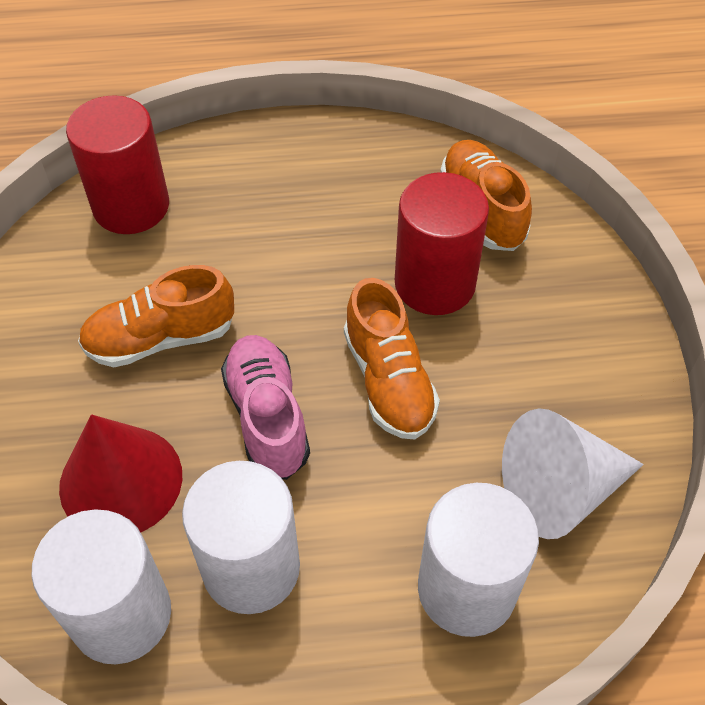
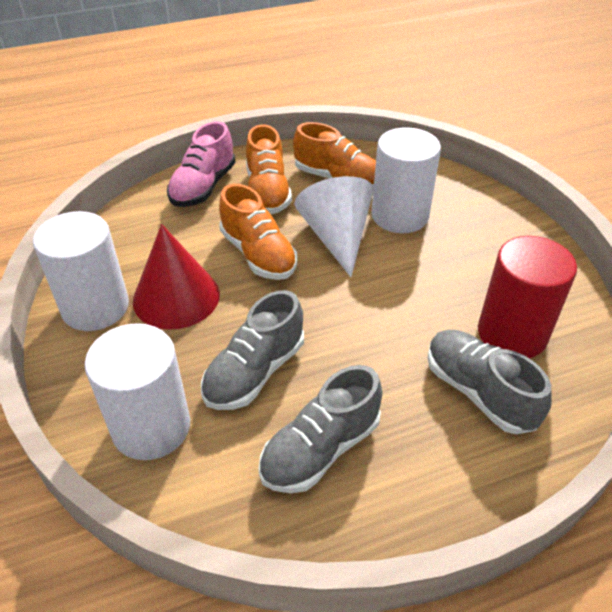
grey shoe: none = 0 -> [201,290,304,410] [258,365,382,493] [427,330,552,434] = 3
red cylinder: [66,95,169,234] [395,172,489,315] = 2 -> [478,236,577,358] = 1

